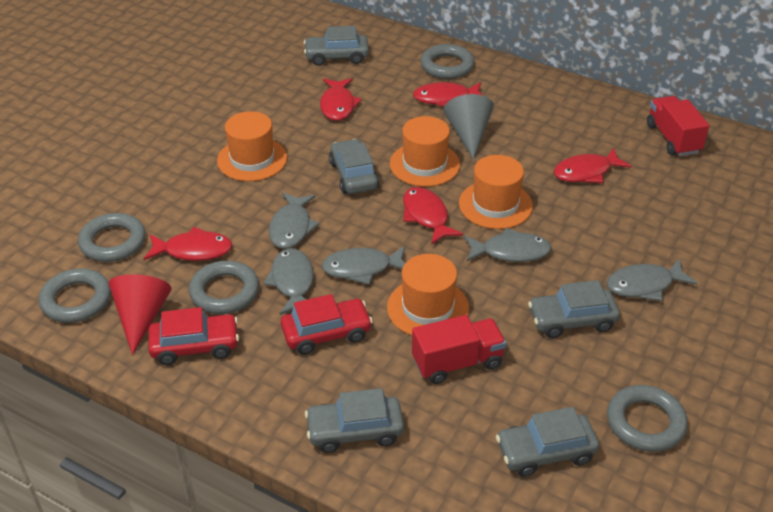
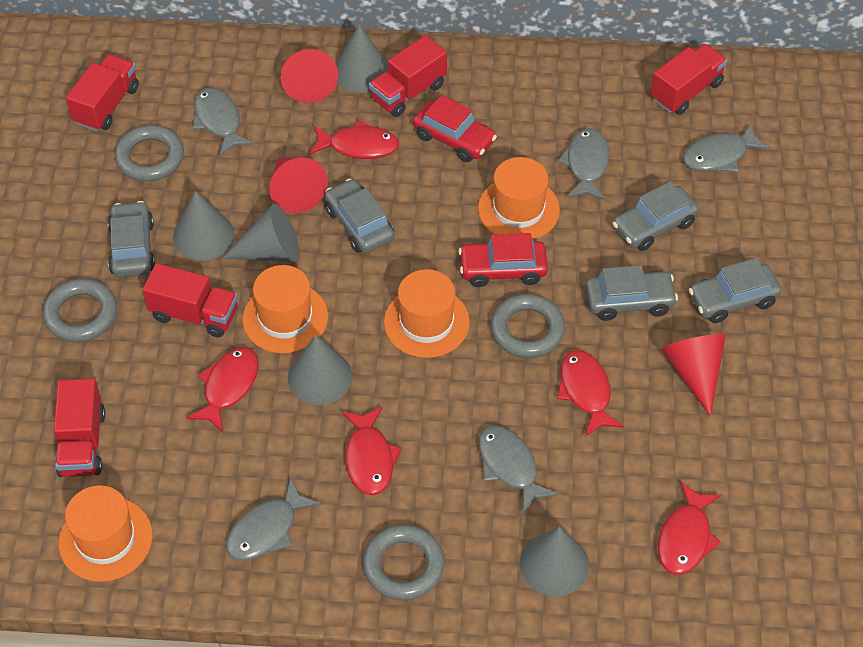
grey cone: [443,94,494,159] = 1 -> [173,191,234,261] [222,204,300,262] [288,335,352,405] [336,24,388,93] [520,527,589,597] = 5
grey ring: [39,268,111,323] [78,213,145,262] [189,261,259,314] [421,44,474,79] [607,385,688,452] = 5 -> [43,279,117,342] [115,125,184,181] [363,525,444,600] [491,294,565,358] = 4
red cone: [109,274,171,355] = 1 -> [269,157,328,213] [280,49,338,103] [662,334,726,417] = 3
red truck: [412,315,506,384] [647,96,709,156] = 2 -> [54,378,106,477] [66,54,139,131] [143,263,238,338] [369,35,447,117] [650,44,727,115] = 5

